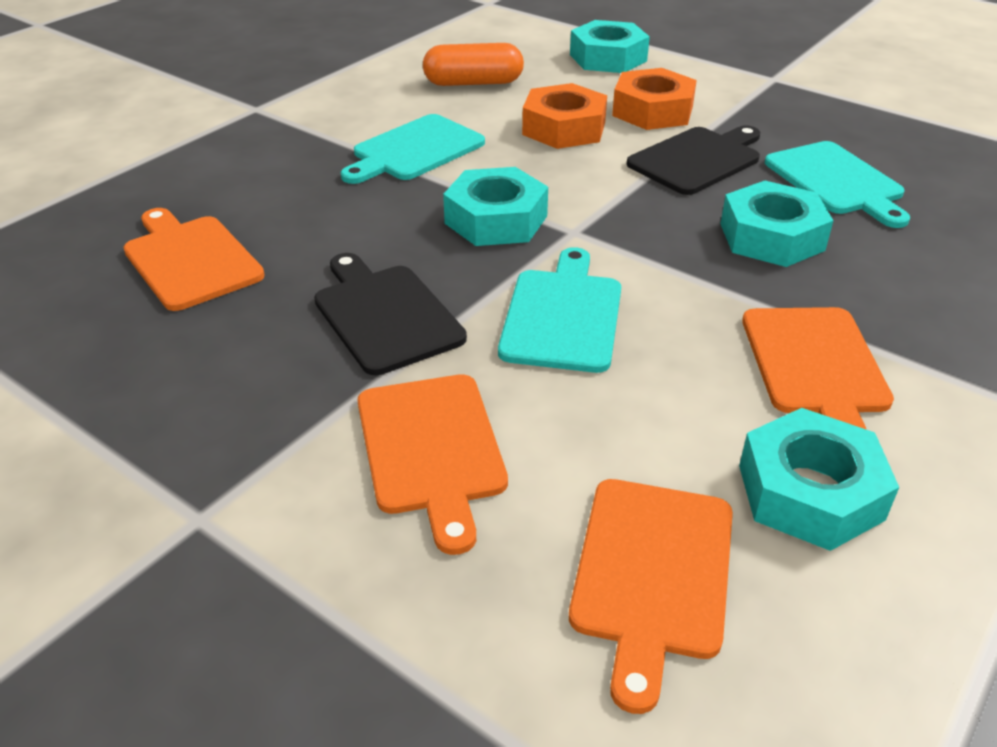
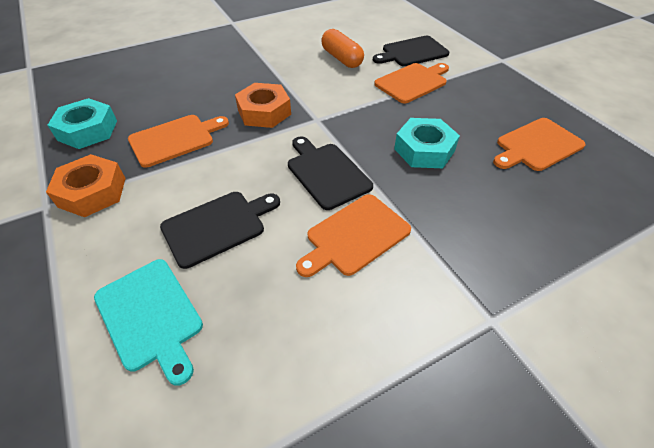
black cutting board: [314,253,467,375] [627,125,760,195] = 2 -> [160,192,280,269] [288,136,373,210] [373,36,449,67] = 3
turquoise cutting board: [341,114,485,184] [498,247,621,373] [765,141,910,228] = 3 -> [94,259,203,386] = 1
turquoise nut: [443,167,548,246] [570,20,650,73] [720,180,834,267] [739,408,899,551] = 4 -> [47,98,117,149] [394,118,460,168] = 2

